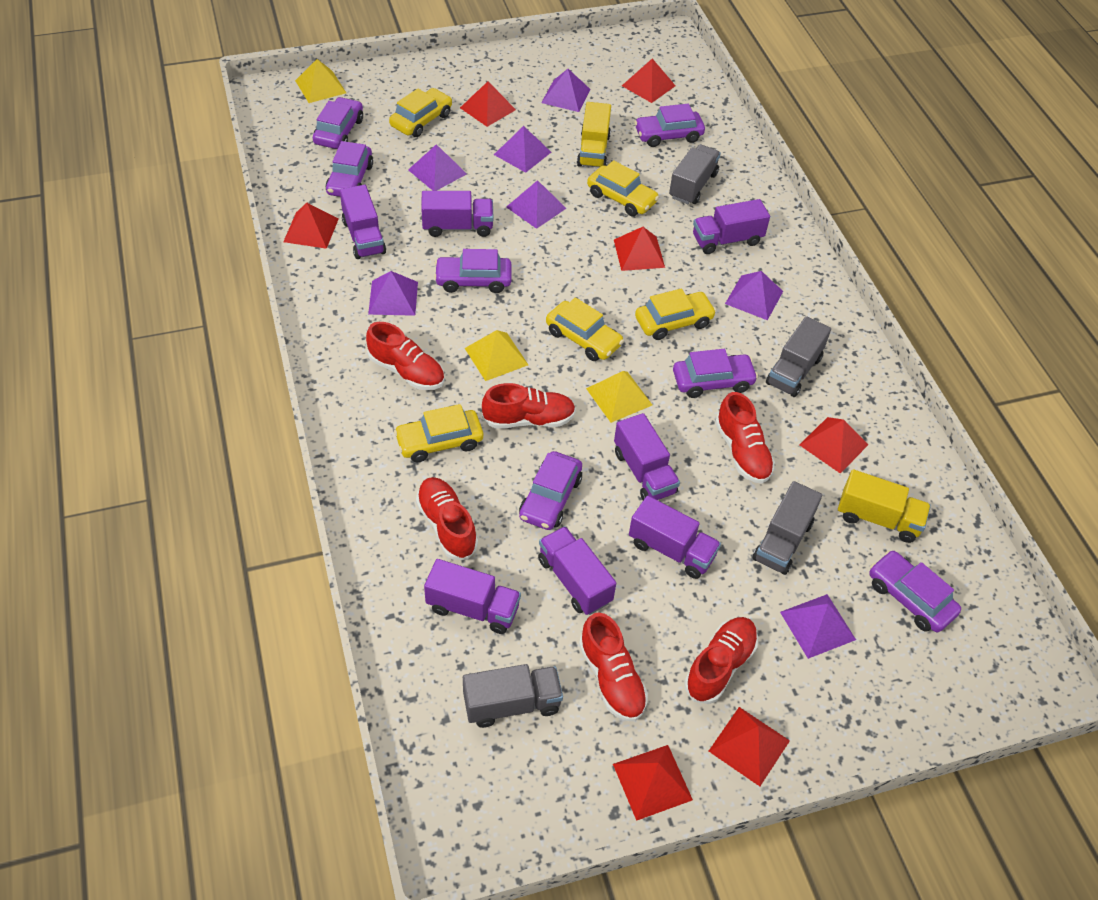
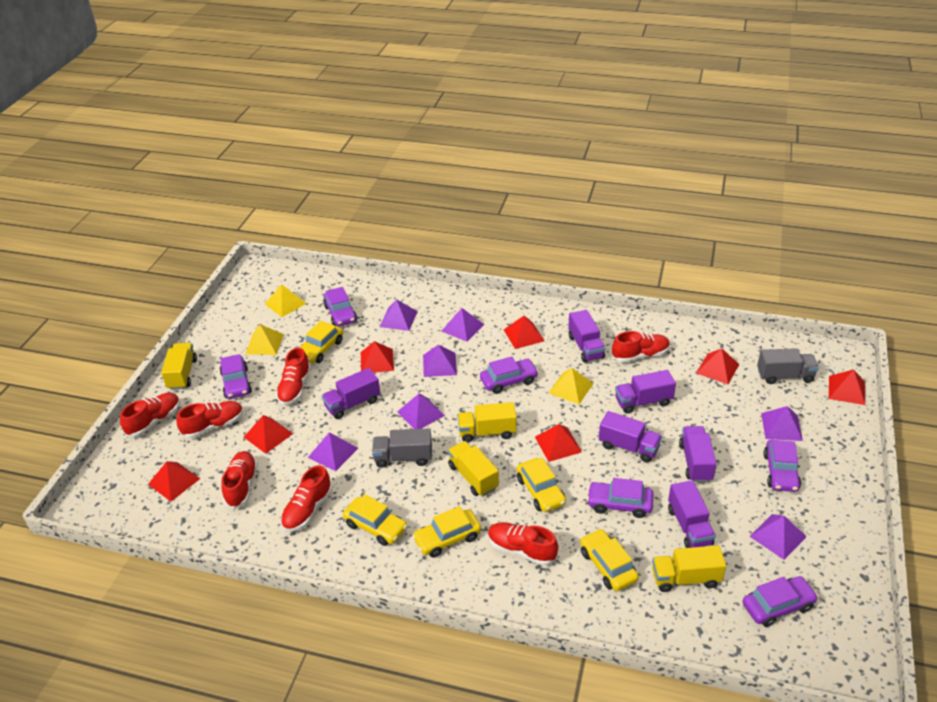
grey truck: [463,664,563,728] [669,144,721,204] [753,481,822,575] [766,316,831,397] = 4 -> [372,428,432,468] [757,348,819,384] = 2
purple car: [313,97,363,149] [325,141,373,197] [434,249,512,293] [519,451,582,530] [635,104,705,147] [673,349,758,398] [869,550,961,633] = 7 -> [219,354,252,399] [323,287,357,327] [480,356,539,394] [587,478,653,518] [743,576,818,627] [763,440,801,492] = 6
purple truck: [340,185,386,259] [421,191,493,237] [424,559,521,634] [538,526,616,615] [614,413,680,500] [629,496,721,579] [693,199,770,254] = 7 -> [322,368,380,419] [568,310,605,362] [599,411,662,463] [615,370,676,414] [668,480,716,548] [679,426,716,482] = 6
red shoe: [366,322,444,390] [416,477,478,560] [482,383,576,429] [579,613,648,721] [684,617,758,704] [715,392,775,484] = 6 -> [120,393,180,437] [176,401,243,438] [221,451,258,509] [276,347,311,405] [281,465,332,532] [488,522,558,566] [612,331,670,362] = 7
yellow truck: [577,102,611,168] [838,469,931,543] = 2 -> [161,343,197,390] [448,441,499,496] [458,402,517,443] [652,545,726,592] = 4

